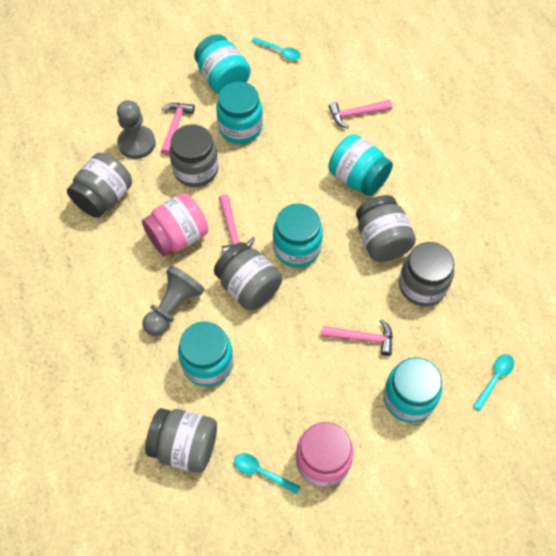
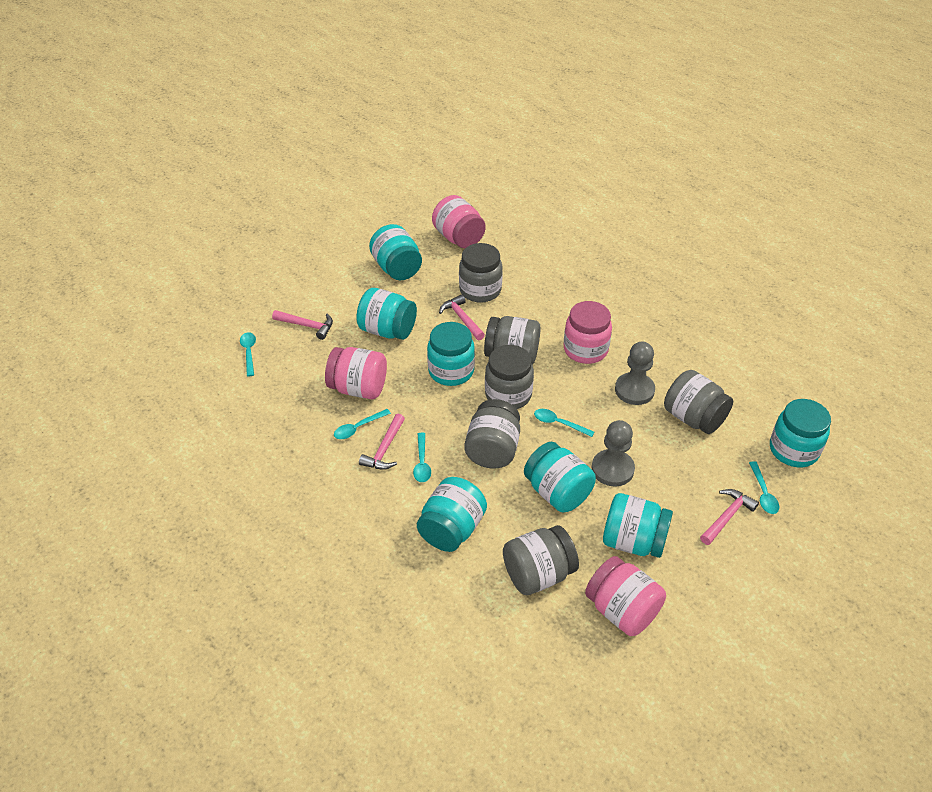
pink jar: [142,193,209,256] [296,422,354,488] = 2 -> [325,347,387,399] [432,195,486,248] [564,301,612,364] [585,556,666,636] = 4
turquoise jar: [178,322,233,386] [194,34,250,94] [216,82,263,144] [273,203,323,267] [328,134,393,196] [383,357,442,422] = 6 -> [356,288,417,340] [369,224,422,280] [417,477,487,552] [427,322,475,386] [524,442,596,512] [603,493,673,558] [770,399,831,467] = 7
turquoise spoon: [234,453,300,495] [251,37,301,60] [473,354,514,411] = 3 -> [240,332,256,376] [334,409,391,439] [413,433,431,482] [534,409,594,437] [749,461,779,514] = 5

